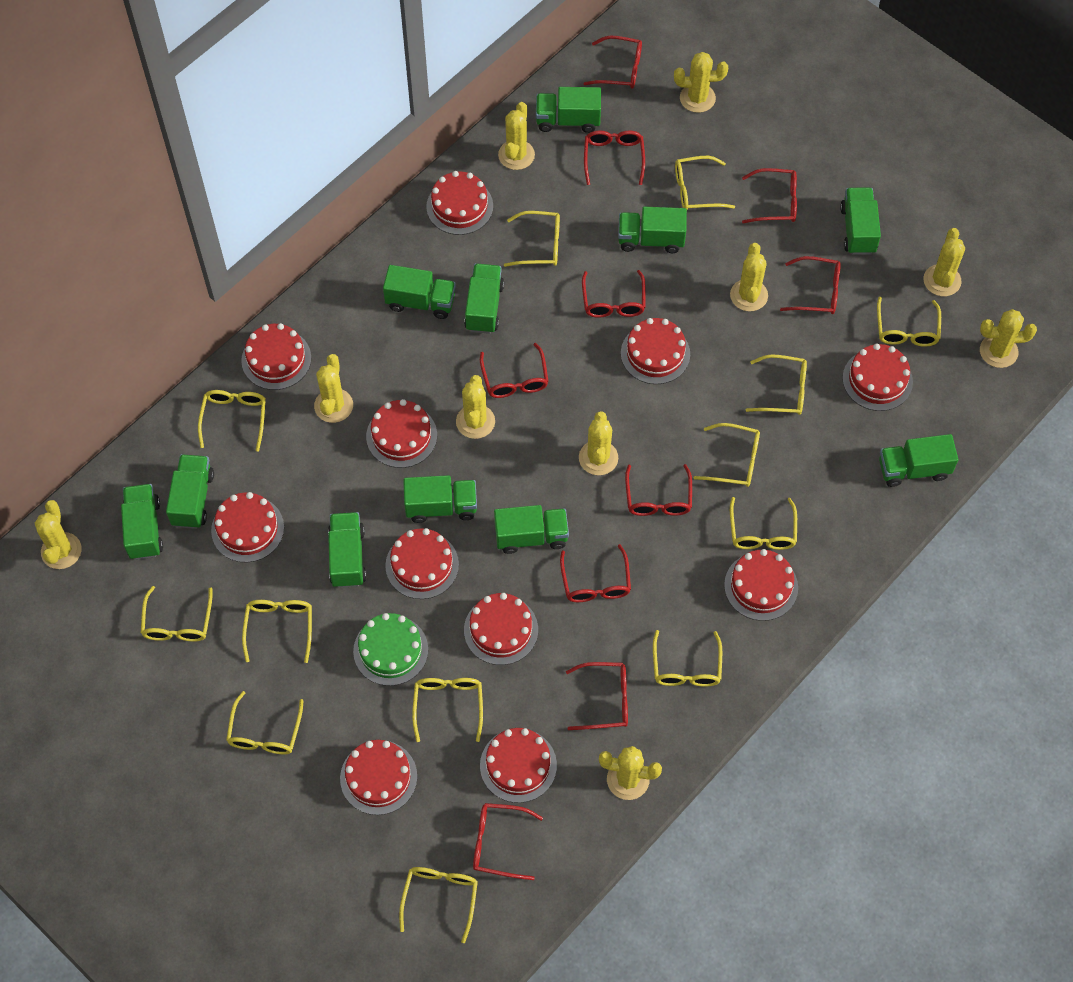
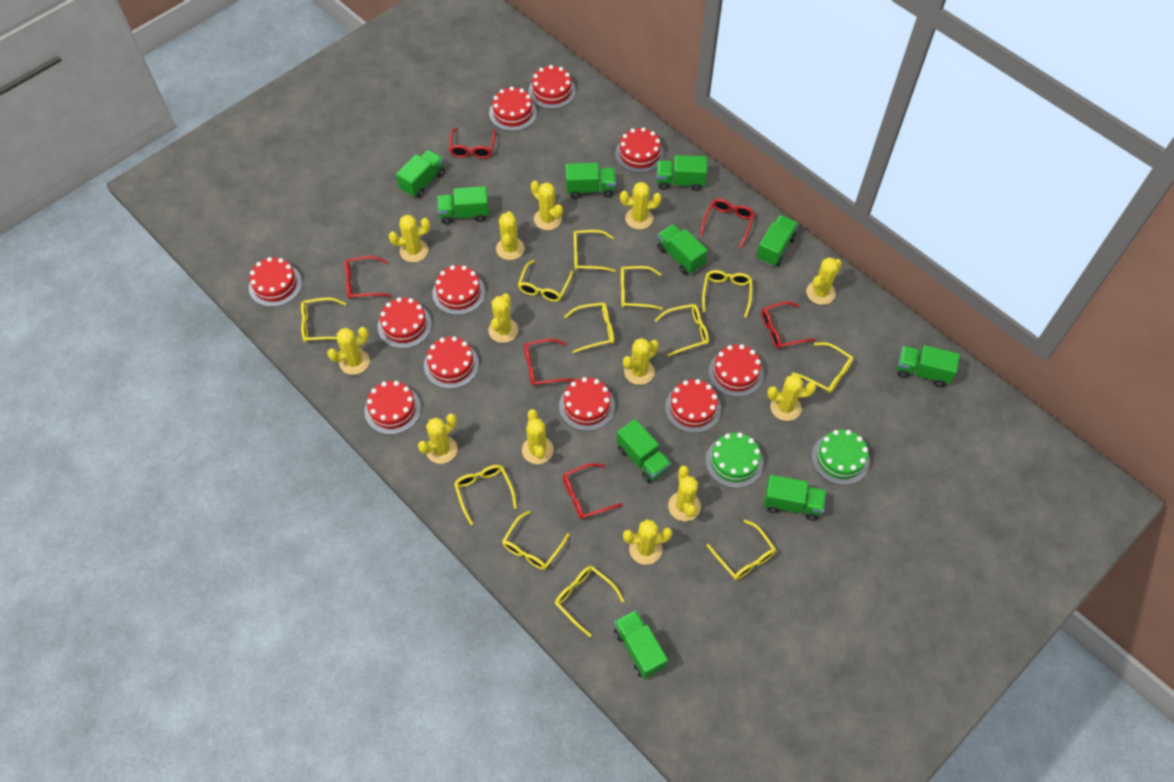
green cake: [353,613,428,686] = 1 -> [706,433,763,488] [812,429,870,485] = 2
green truck: [121,484,163,560] [166,454,214,529] [328,512,366,588] [383,265,456,319] [403,475,477,523] [464,264,504,334] [494,505,569,554] [536,87,601,133] [618,207,687,253] [840,188,881,255] [879,434,958,487] = 11 -> [396,150,445,198] [437,186,489,225] [566,163,616,199] [614,610,668,679] [617,419,671,483] [657,155,707,191] [657,224,708,275] [756,215,798,267] [764,475,826,521] [897,345,960,387] = 10
red glasses: [473,803,543,880] [480,343,548,398] [560,544,631,602] [566,662,628,730] [582,270,646,318] [583,36,642,89] [584,130,645,185] [625,464,692,516] [742,168,797,223] [780,256,841,314] = 10 -> [345,256,391,299] [449,128,496,159] [524,339,575,386] [563,463,623,519] [700,199,755,248] [761,302,816,349] = 6
yellow cactus: [35,500,82,569] [314,354,353,423] [456,375,495,439] [498,102,535,170] [579,411,618,475] [599,746,662,800] [674,52,728,113] [730,243,768,311] [923,228,965,296] [980,309,1037,368] = 10 -> [327,327,370,375] [389,215,430,262] [418,414,458,464] [488,293,518,343] [496,211,525,260] [522,409,554,464] [531,181,563,230] [620,182,662,230] [623,338,659,385] [623,519,672,565] [668,466,701,521] [767,374,816,421] [806,257,842,305] = 13
yellow glasses: [141,586,212,642] [198,390,266,451] [226,691,304,754] [242,600,312,663] [399,867,478,943] [412,678,483,742] [504,211,560,267] [653,630,722,687] [675,156,735,210] [694,423,760,487] [730,497,797,550] [746,354,807,415] [877,297,941,347] = 13 -> [301,298,346,342] [454,465,517,525] [502,511,570,570] [518,260,573,302] [555,566,624,637] [564,302,614,353] [574,230,615,272] [621,266,663,310] [654,304,709,357] [702,270,752,318] [707,520,776,580] [792,342,853,393] = 12

